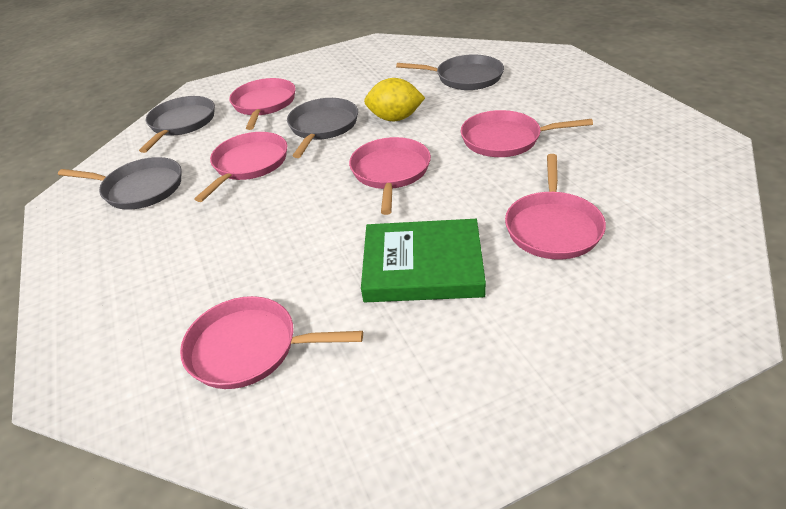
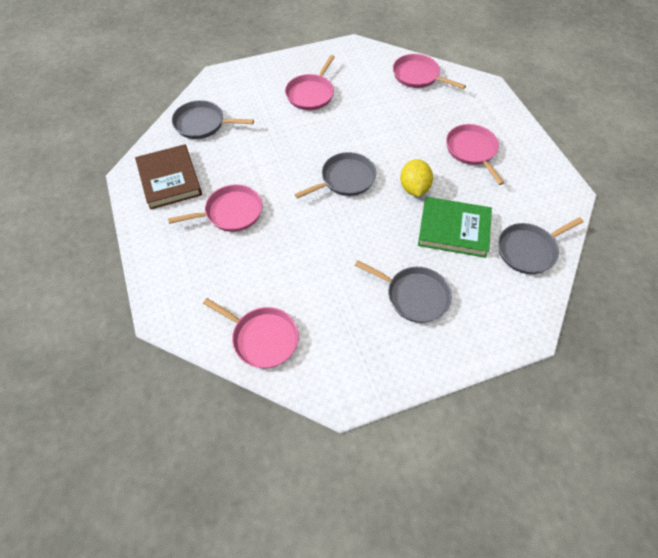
brown book: none = 0 -> [135,144,202,210] = 1
pink pan: [180,296,363,389] [195,132,287,202] [229,78,295,130] [349,137,431,215] [461,110,593,157] [505,154,606,259] = 6 -> [168,184,262,232] [203,298,299,368] [285,55,335,110] [393,54,466,89] [446,124,504,185] = 5

